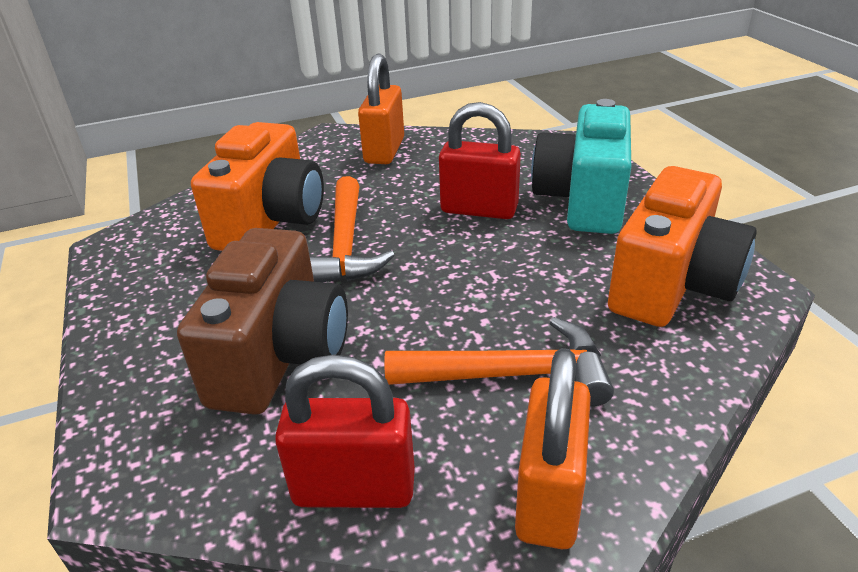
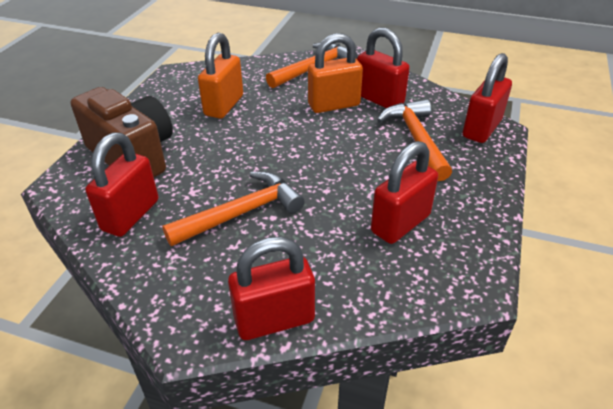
orange camera: [191,122,324,251] [608,166,757,327] = 2 -> none = 0
orange hammer: [310,176,394,282] [384,317,614,406] = 2 -> [162,171,305,246] [266,42,358,88] [377,99,452,181] = 3
red padlock: [275,355,415,508] [439,102,521,219] = 2 -> [85,132,159,237] [228,237,315,340] [357,27,410,108] [371,141,438,244] [463,53,512,143] = 5
turquoise camera: [531,99,631,234] = 1 -> none = 0

